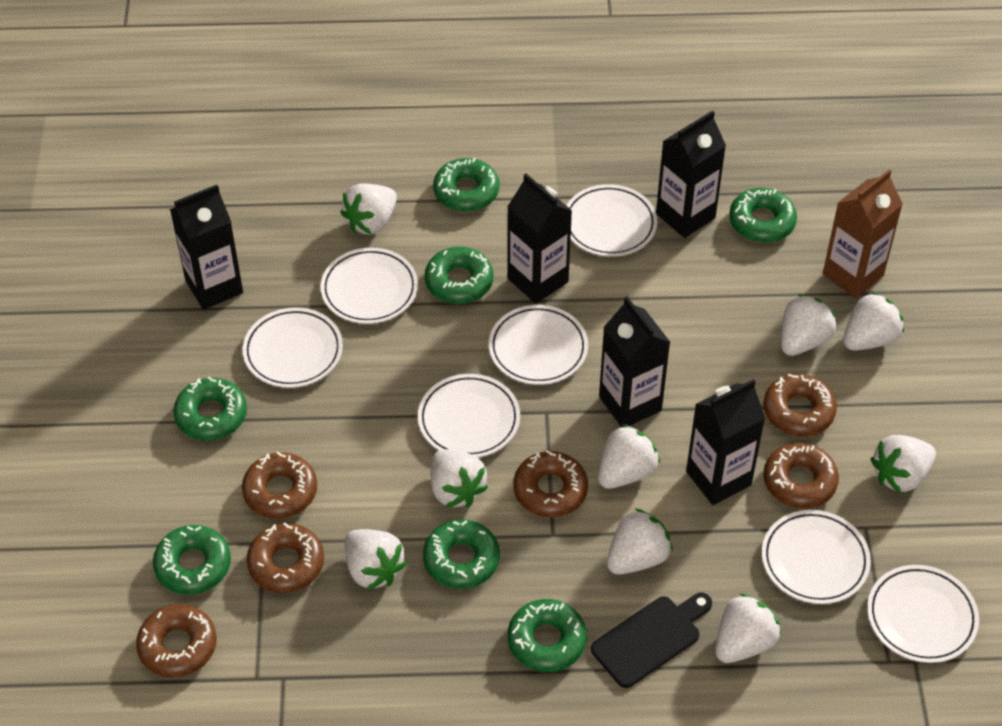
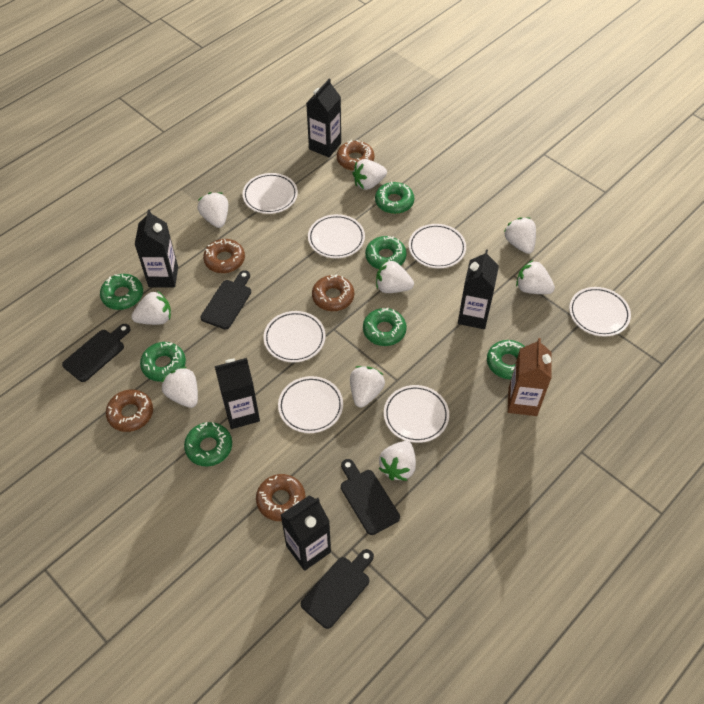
black cutting board: [591,593,712,688] = 1 -> [62,324,131,382] [200,270,251,329] [301,549,374,629] [341,459,400,535] = 4
brown donut: [136,604,217,678] [242,451,317,519] [247,522,324,593] [513,450,588,517] [763,374,837,436] [763,443,839,509] = 6 -> [106,389,153,432] [203,239,245,273] [256,474,305,521] [312,274,354,311] [337,140,374,171] = 5

